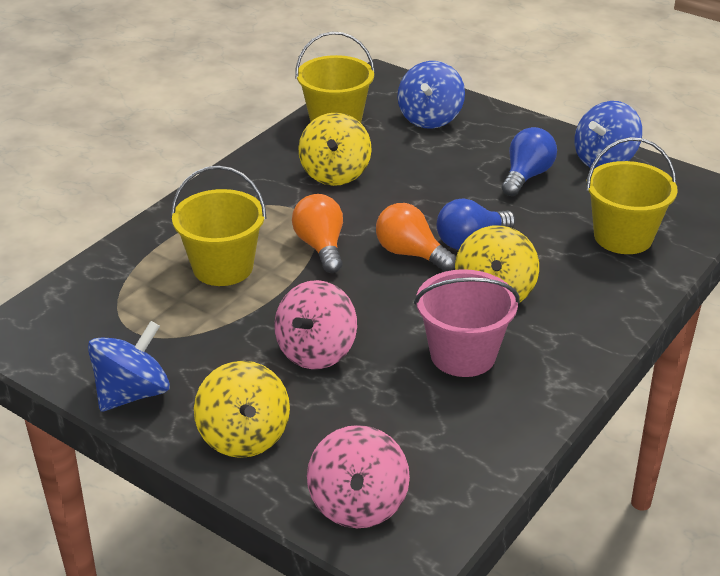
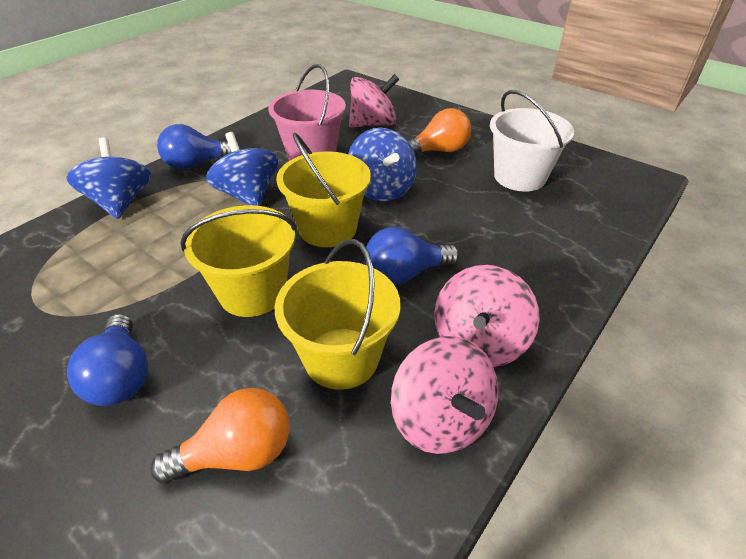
blue light bulb: [437,198,515,250] [502,127,557,196] = 2 -> [67,314,148,406] [157,124,240,170] [365,227,460,285] = 3
pink spinning top: [274,280,357,369] [307,425,410,528] = 2 -> [349,74,399,128] [391,336,499,454] [434,265,540,367] = 3
white bucket: none = 0 -> [490,90,574,192] = 1
yellow spinning top: [194,361,290,458] [298,113,372,186] [455,225,539,302] = 3 -> none = 0

